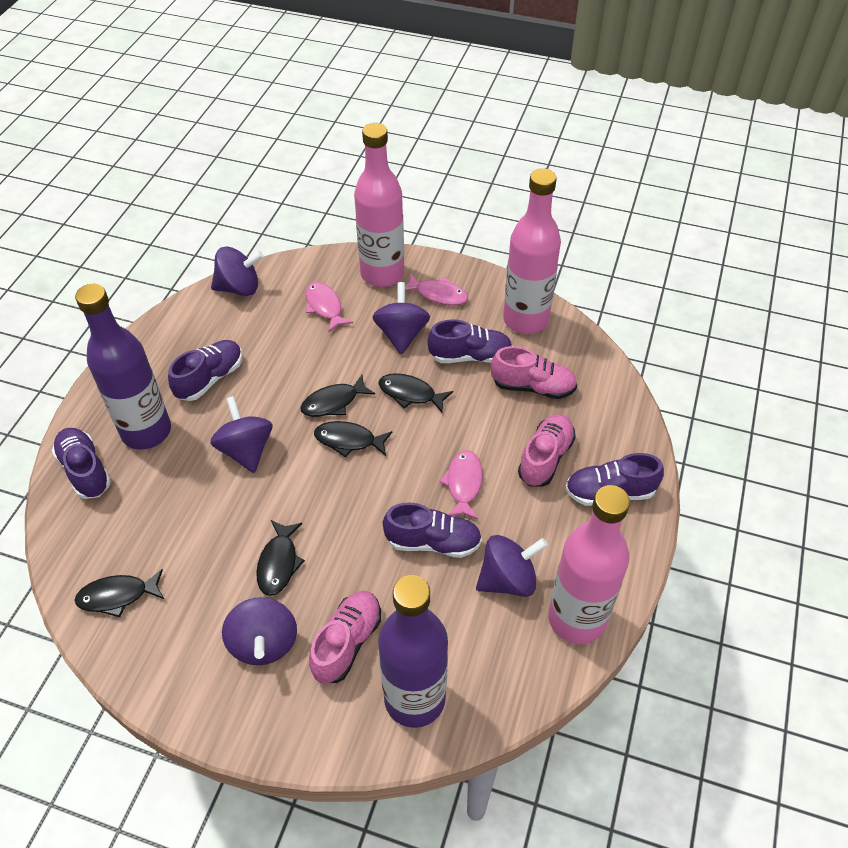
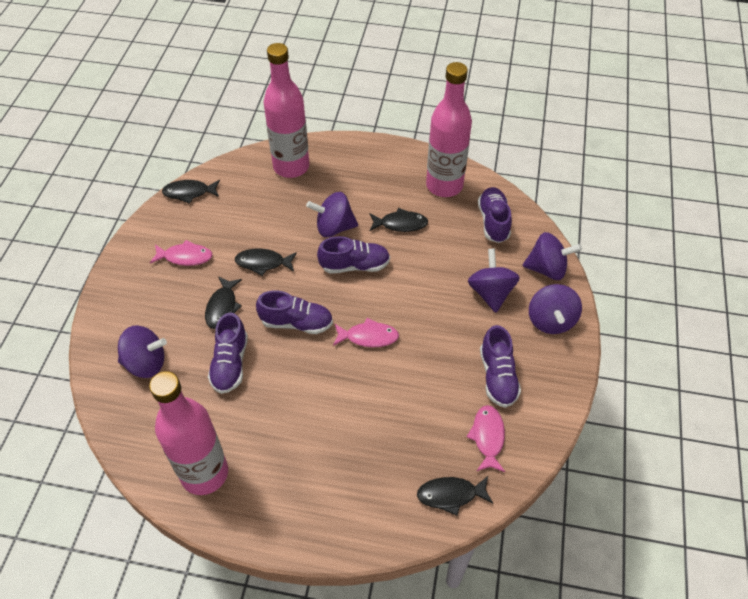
pink shoe: [309,591,381,684] [491,346,577,399] [518,414,576,486] = 3 -> none = 0
purple bottle: [75,284,171,450] [378,575,448,728] = 2 -> none = 0

